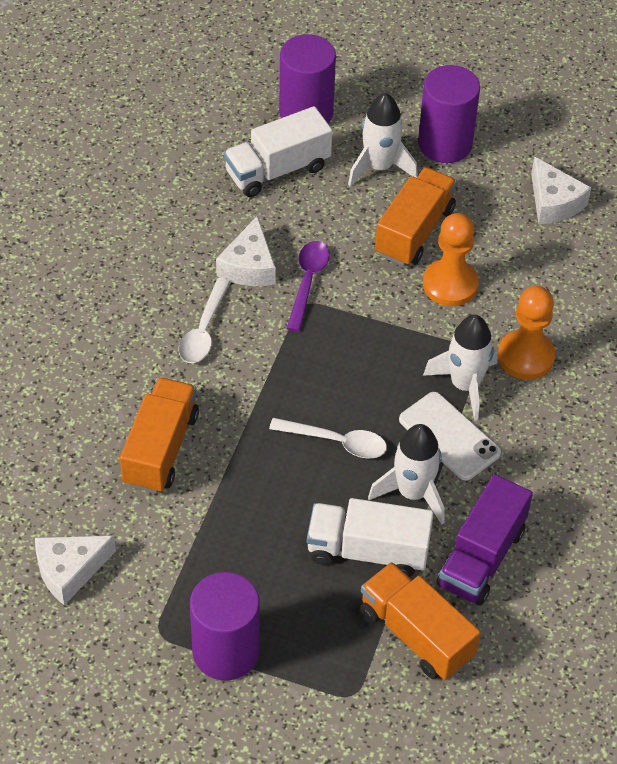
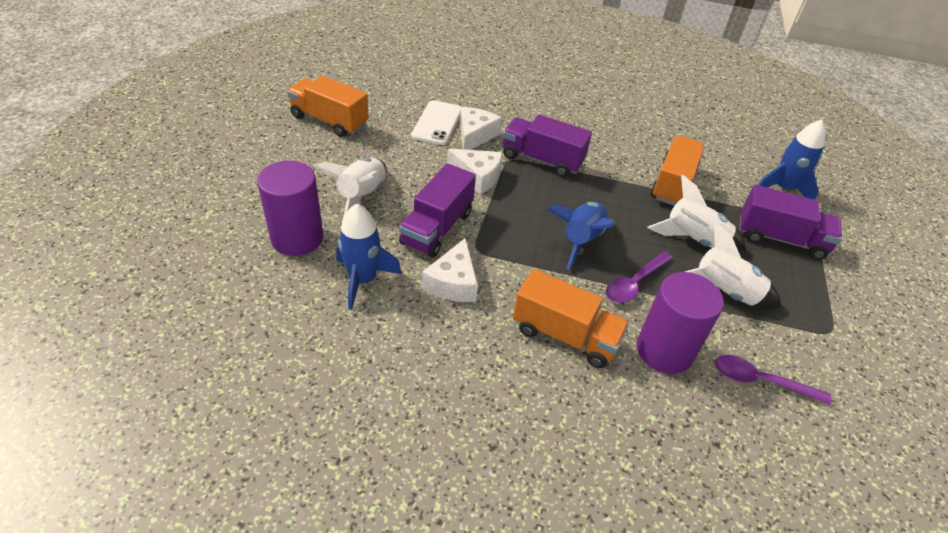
blue rocket: none = 0 -> [336,204,402,310] [547,202,615,270] [758,120,826,200] = 3
orange pawn: [423,213,479,306] [498,286,555,380] = 2 -> none = 0
purple cylinder: [190,572,260,681] [279,34,336,123] [418,65,480,163] = 3 -> [257,161,323,256] [637,272,724,374] = 2
purple spoon: [286,241,330,332] = 1 -> [606,251,673,303] [715,355,832,405] = 2
purple truck: [437,474,533,605] = 1 -> [399,163,476,258] [503,114,592,177] [739,185,842,260] = 3
white spoon: [178,278,230,363] [269,418,387,458] = 2 -> none = 0
white truck: [224,106,332,197] [307,498,434,577] = 2 -> none = 0

